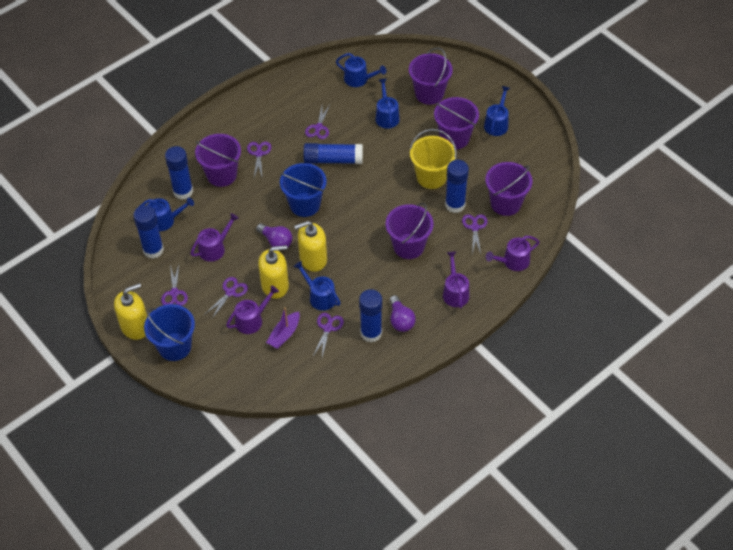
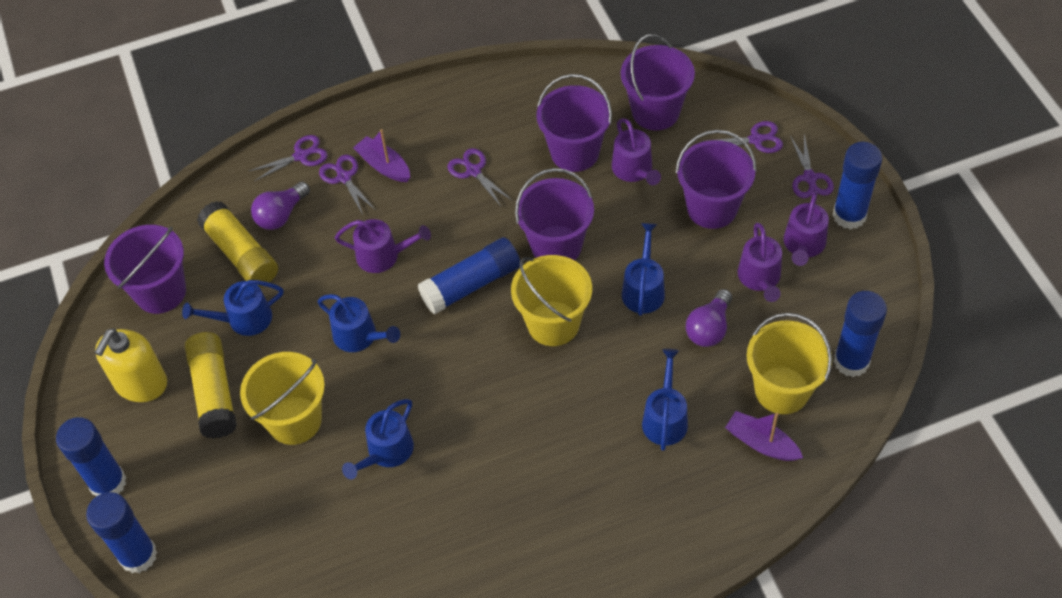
blue bucket: [144,304,195,361] [280,163,327,217] = 2 -> none = 0
purple boat: [266,307,300,349] = 1 -> [353,129,410,182] [725,411,803,461] = 2
purple scissors: [161,265,188,306] [205,277,248,318] [247,142,271,177] [305,105,330,139] [313,313,344,357] [462,214,488,254] = 6 -> [249,135,328,181] [319,155,375,215] [447,148,513,206] [702,121,783,153] [790,135,834,198] = 5
yellow bucket: [410,129,457,189] = 1 -> [240,352,325,445] [511,255,592,346] [747,313,832,414] = 3
yellow glue stick: none = 0 -> [185,332,237,439] [197,201,278,287] = 2
yellow soap dispenser: [114,283,147,340] [258,245,289,299] [294,221,327,272] = 3 -> [94,328,167,402] = 1

